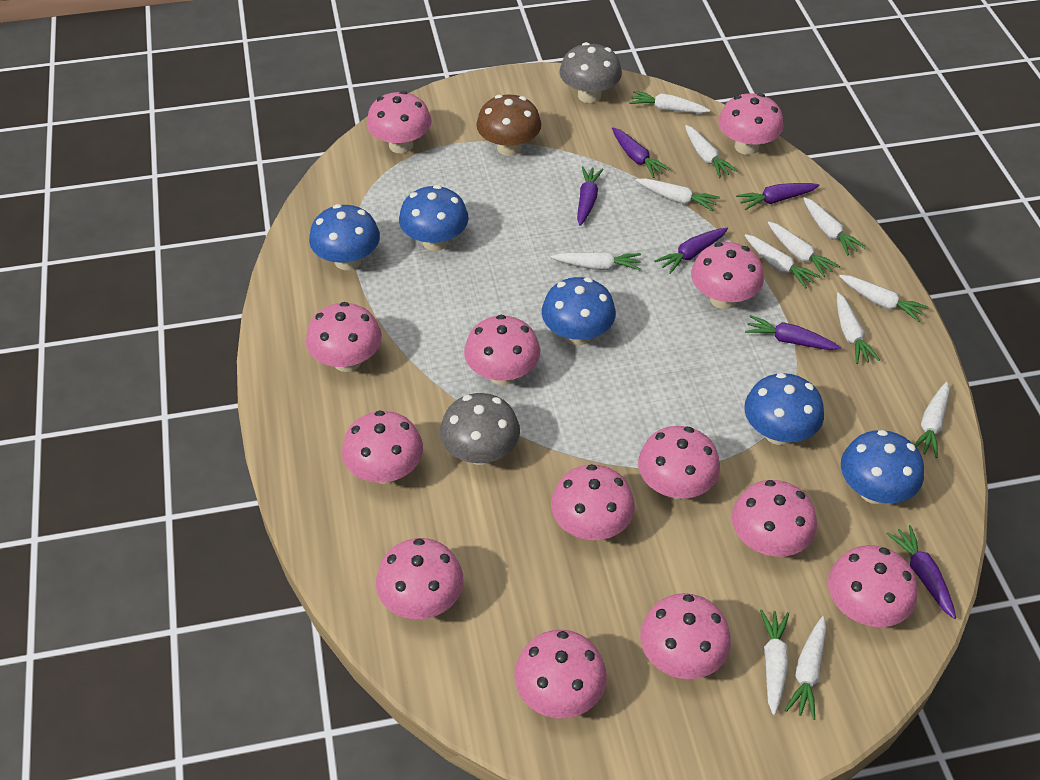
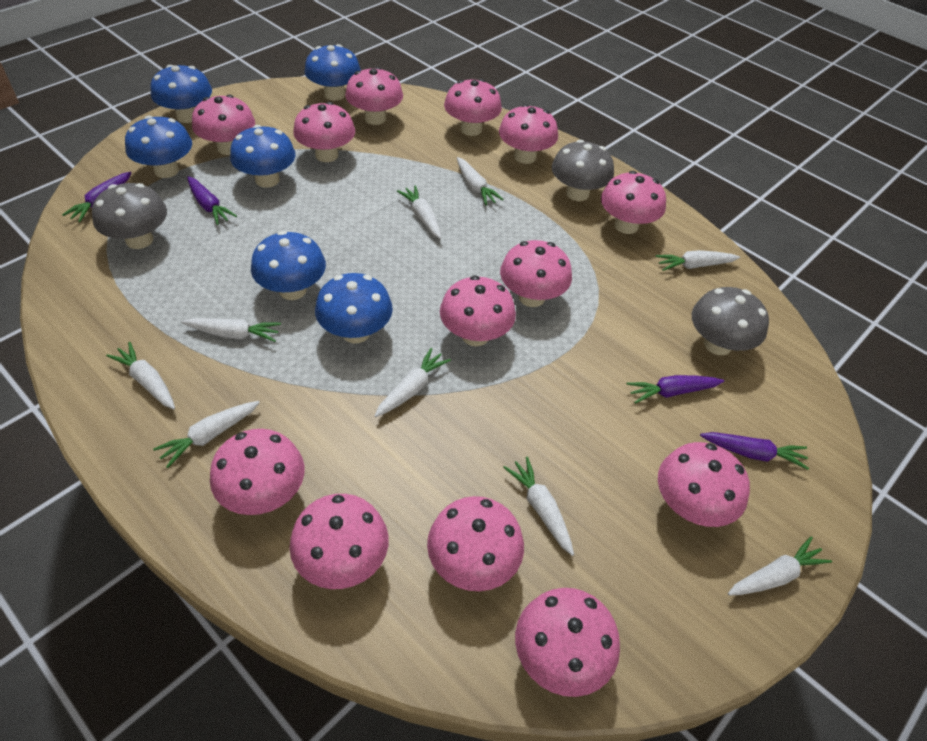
blue mushroom: [309,204,380,270] [399,185,469,251] [542,277,616,345] [744,373,824,445] [841,430,924,504] = 5 -> [125,115,192,178] [150,65,212,123] [230,125,296,188] [251,231,326,300] [304,44,361,101] [315,273,393,343] = 6
brown mushroom: [476,95,541,156] = 1 -> none = 0
grey mushroom: [440,393,520,465] [560,42,622,103] = 2 -> [92,183,167,249] [552,140,614,201] [692,287,769,355] = 3
purple carrot: [577,166,604,226] [612,127,670,178] [655,228,728,274] [736,183,820,210] [745,315,841,350] [887,525,956,619] = 6 -> [62,172,132,222] [187,176,237,225] [626,375,724,404] [700,432,809,470] = 4
white carrot: [551,252,641,270] [629,91,710,113] [636,178,720,211] [685,125,738,178] [744,234,821,289] [760,609,789,715] [768,221,840,277] [785,616,826,720] [803,197,866,256] [837,293,880,364] [839,275,929,322] [915,382,950,458] = 12 -> [106,342,175,409] [153,401,260,468] [181,318,281,342] [374,348,451,417] [397,186,441,239] [457,157,504,206] [503,456,574,556] [656,250,740,271] [728,536,832,596] = 9

